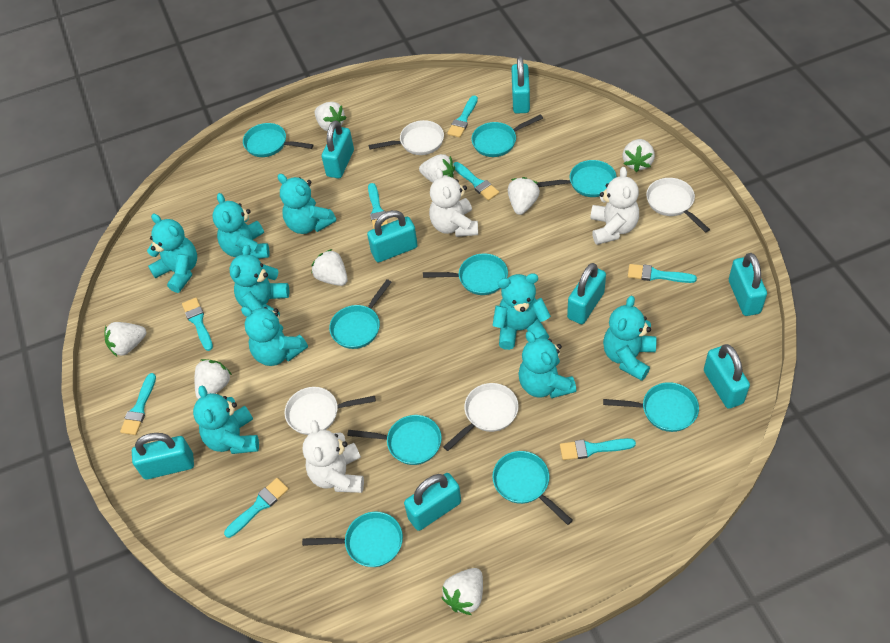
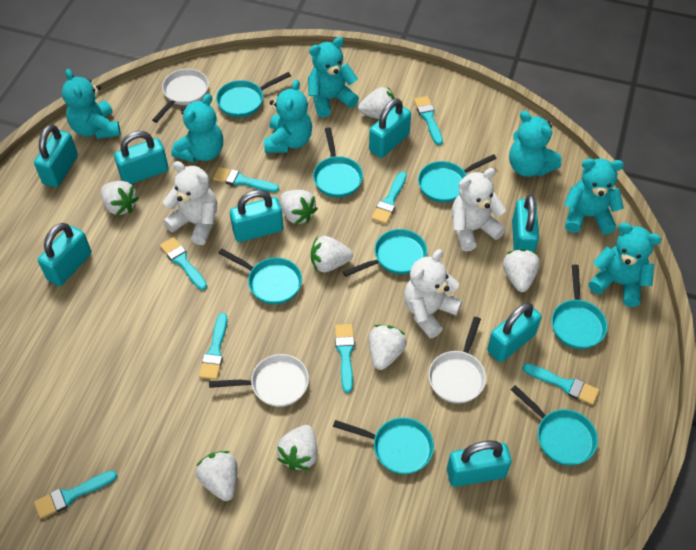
turquoise pan: [243,123,314,157] [302,512,403,567] [329,279,392,349] [347,415,442,465] [423,254,508,295] [471,114,543,157] [492,451,573,525] [537,160,617,197] [603,382,699,432] = 9 -> [216,72,291,117] [218,249,302,305] [313,127,363,198] [333,418,434,474] [343,229,427,277] [418,154,497,203] [511,385,598,466] [551,264,607,349] = 8
turquoise teddy bear: [147,214,197,293] [193,386,259,454] [212,193,270,259] [229,245,289,316] [241,306,308,366] [278,174,336,234] [492,273,551,350] [518,331,576,398] [603,296,656,381] = 9 -> [62,69,121,139] [171,94,223,162] [264,79,312,153] [308,37,359,117] [509,111,562,177] [564,158,624,234] [588,222,662,307] = 7
white pan: [285,387,376,435] [369,120,444,155] [443,383,519,451] [646,178,710,233] = 4 -> [152,69,209,123] [209,354,309,407] [428,317,486,404] = 3

